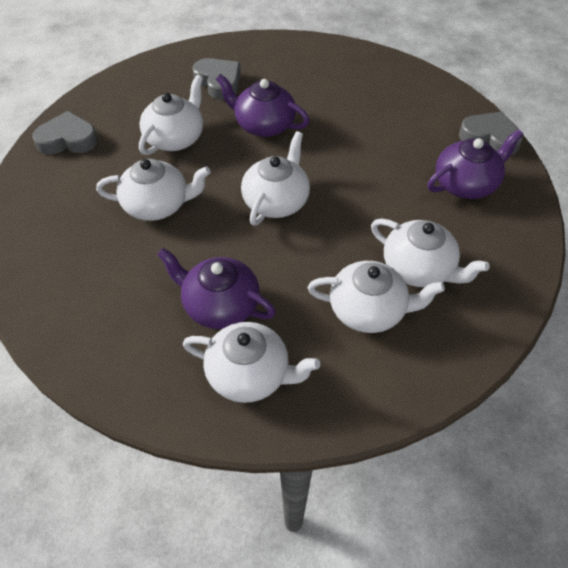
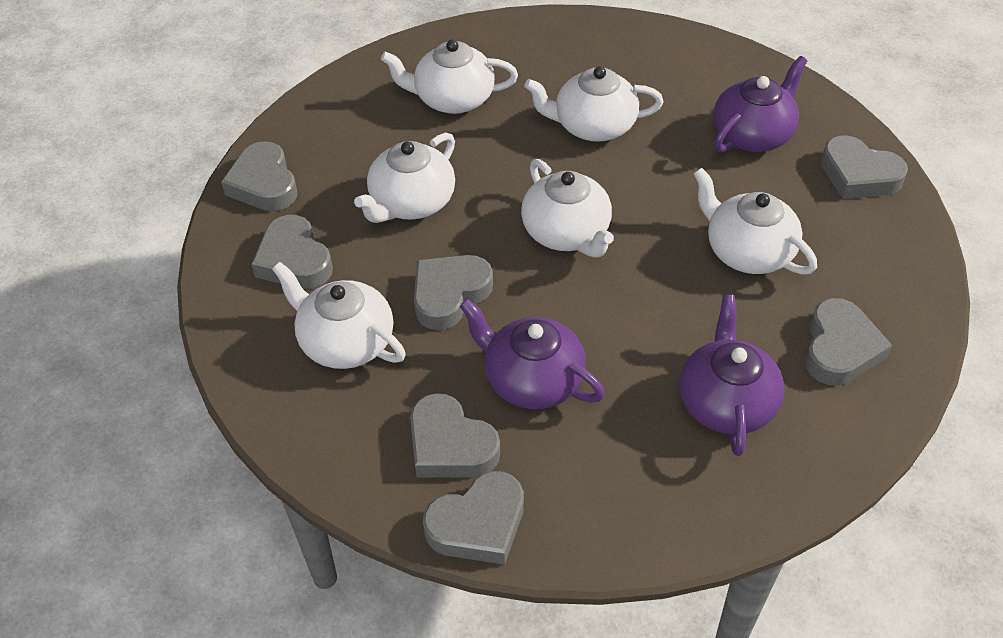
grey heart: [32,111,98,155] [193,58,241,100] [459,111,523,156] = 3 -> [221,141,297,211] [251,215,333,289] [410,393,500,477] [414,255,493,330] [423,471,524,565] [805,298,892,386] [821,136,908,199] = 7

